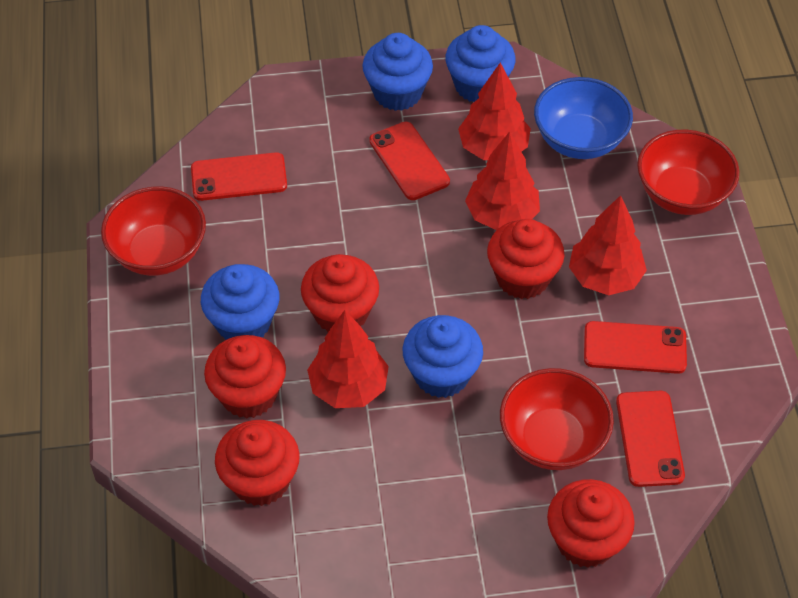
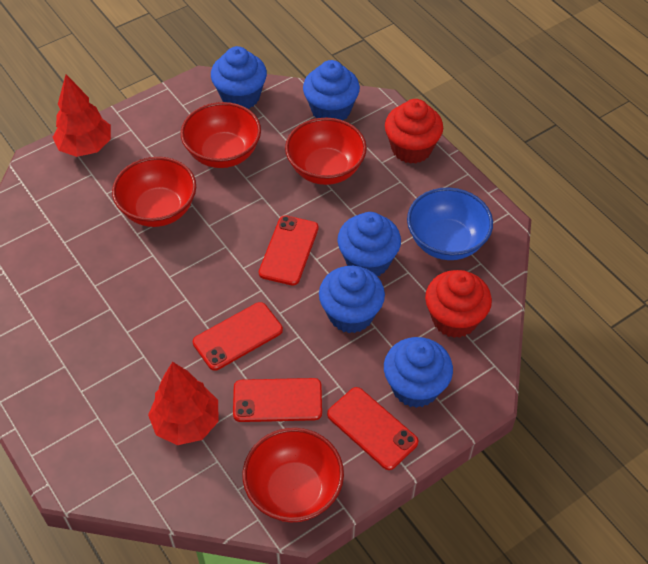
blue cupcake: [201,264,279,340] [362,33,433,111] [403,315,483,398] [445,25,515,102] = 4 -> [211,46,267,109] [303,60,360,121] [319,266,385,333] [337,212,401,276] [384,337,453,408] = 5
red bowl: [101,186,206,276] [500,368,614,470] [637,129,739,215] = 3 -> [112,157,196,227] [181,102,261,168] [243,428,344,522] [285,118,367,185] = 4
red cupcake: [204,335,286,419] [215,420,300,506] [301,254,379,332] [487,219,565,299] [547,479,635,568] = 5 -> [385,99,443,164] [425,270,492,338] = 2
red tree: [307,310,389,408] [458,63,531,160] [465,131,540,230] [569,195,647,295] = 4 -> [53,74,111,157] [148,362,218,445] = 2

